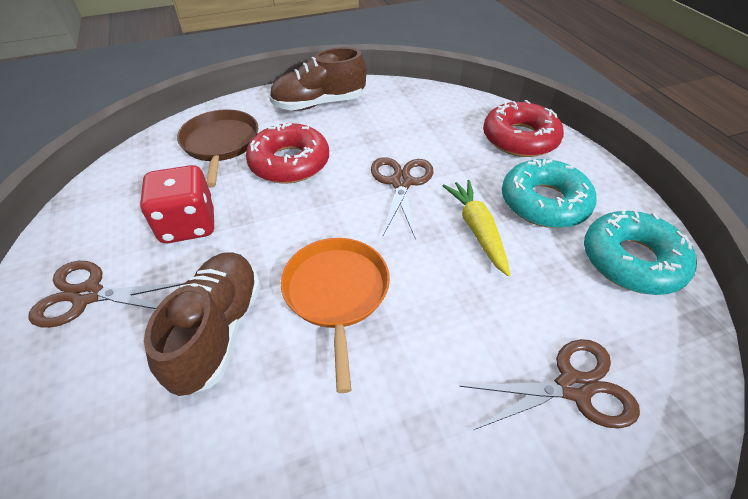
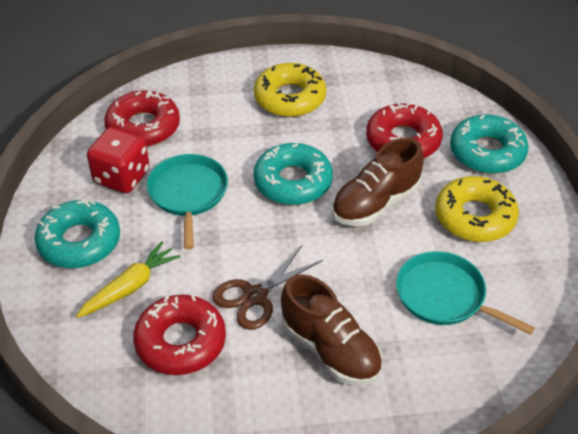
brown pan: [177,109,258,188] = 1 -> none = 0
brown scissors: [29,261,184,328] [371,157,433,240] [459,339,640,430] = 3 -> [212,245,323,330] = 1
orange pan: [281,238,390,393] = 1 -> none = 0
red donut: [246,123,329,184] [483,100,564,157] = 2 -> [104,90,180,147] [133,295,226,375] [366,102,443,158] = 3
turquoise donut: [502,159,596,228] [584,208,697,295] = 2 -> [35,199,120,268] [254,143,333,205] [450,115,529,174] = 3
turquoise pan: none = 0 -> [147,154,228,249] [396,251,535,335] = 2
yellow donut: none = 0 -> [254,63,326,117] [435,176,519,242] = 2

